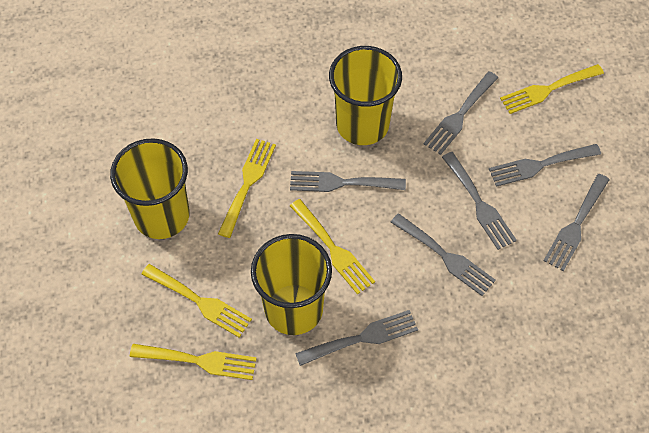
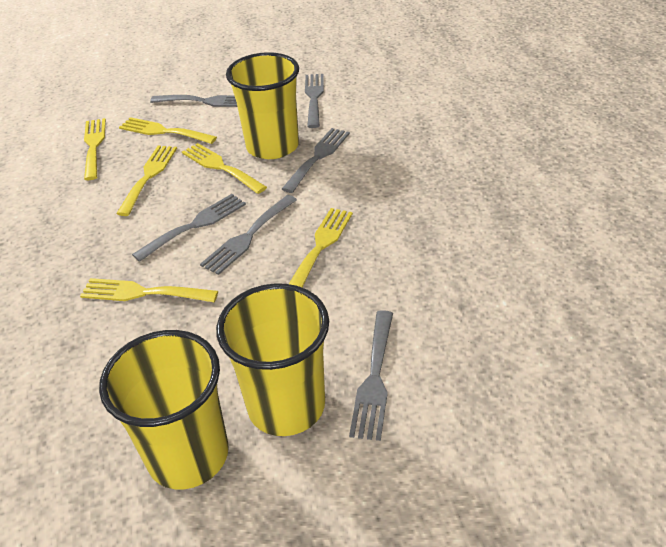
grey fork: [290,171,406,192] [295,310,418,366] [391,213,496,296] [424,71,498,155] [442,152,517,250] [489,144,601,187] [543,174,610,271] = 7 -> [132,194,246,262] [150,95,237,107] [200,195,297,275] [282,128,350,193] [305,74,324,128] [349,310,393,441] = 6
yellow fork: [130,344,257,380] [141,264,252,338] [218,139,276,238] [290,199,375,295] [500,64,604,114] = 5 -> [80,278,218,302] [84,118,106,180] [116,146,177,216] [119,117,217,144] [182,143,267,194] [289,208,353,287] = 6

